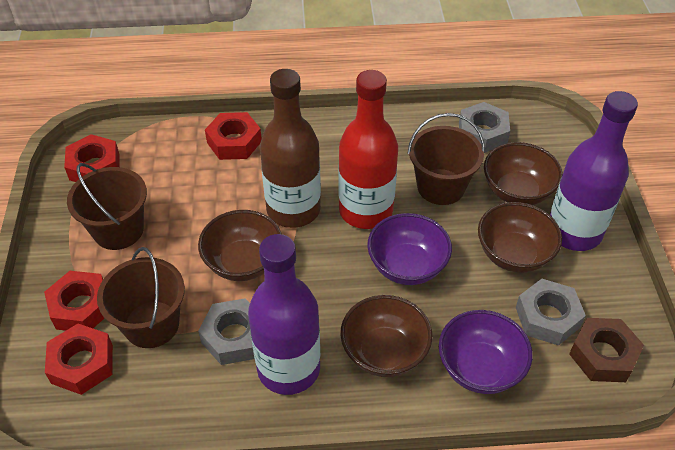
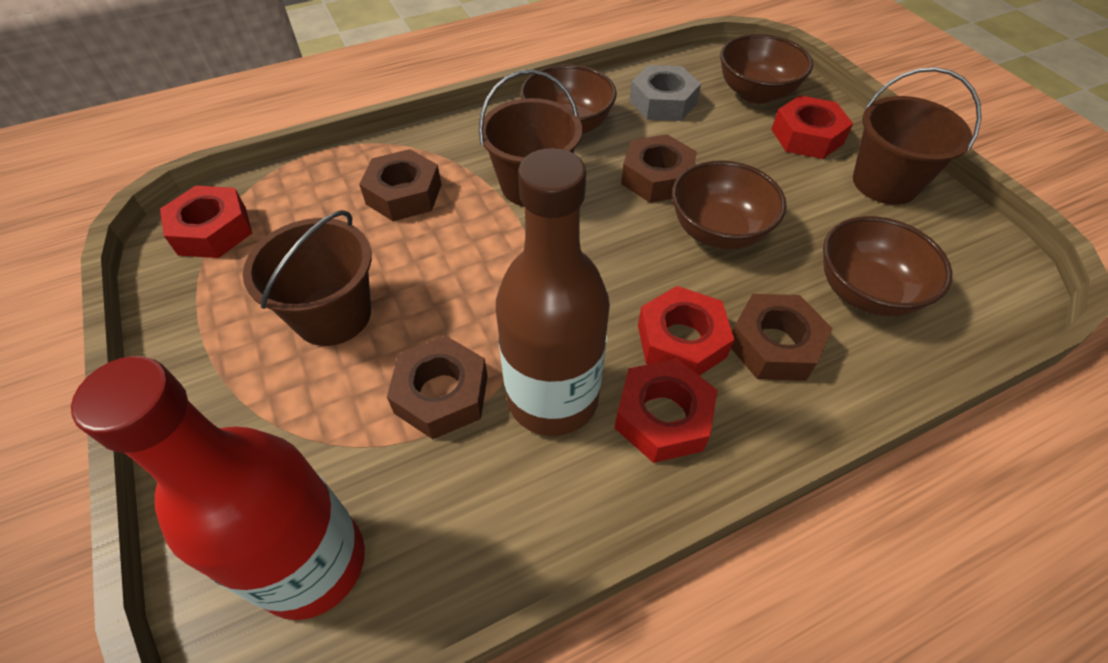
brown nut: [569,318,644,382] = 1 -> [359,149,441,221] [387,335,487,439] [621,134,697,203] [731,294,833,381] = 4
grey nut: [198,298,255,365] [459,102,510,152] [516,279,586,346] = 3 -> [629,65,701,121] = 1
purple bottle: [248,234,320,395] [550,91,638,251] = 2 -> none = 0
purple bowl: [367,213,452,285] [439,310,533,394] = 2 -> none = 0

